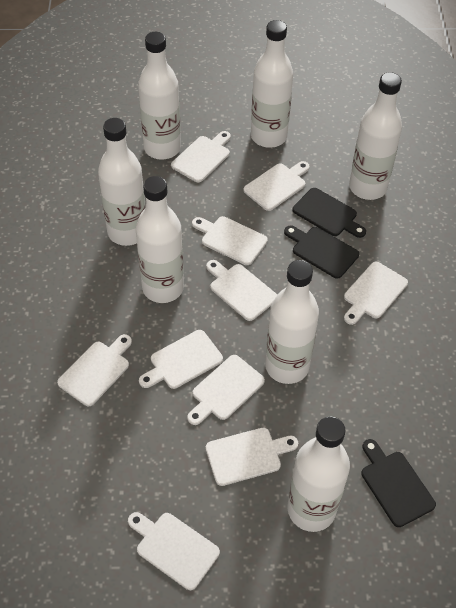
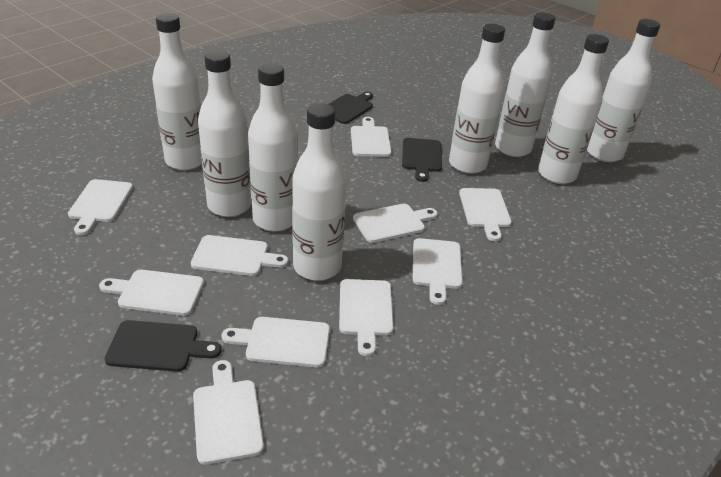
white bottle: [98,118,146,246] [136,176,184,303] [138,32,181,160] [251,20,293,148] [265,260,319,384] [287,416,350,532] [349,72,402,200] = 7 -> [152,13,202,170] [198,50,252,217] [248,63,298,231] [292,103,346,281] [449,24,505,174] [495,12,556,157] [538,34,609,184] [587,19,660,162] = 8

